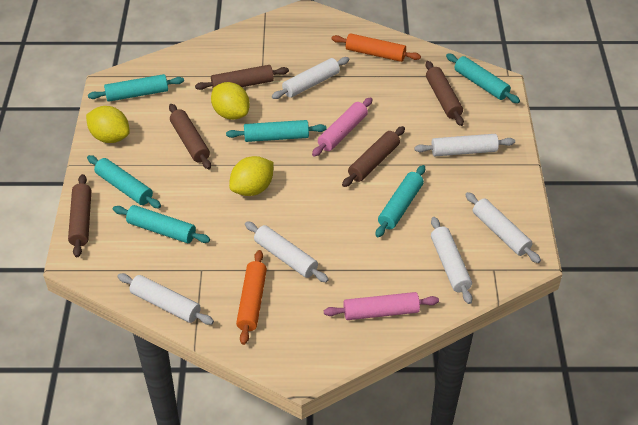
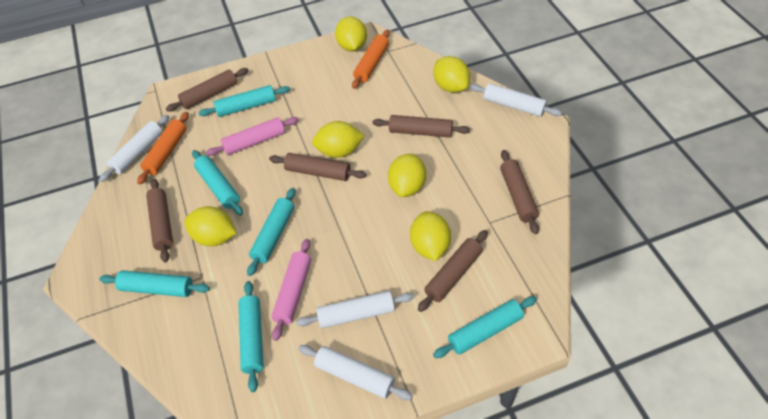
brown rolling pin: [68,174,91,257] [169,104,211,169] [195,65,289,90] [342,126,405,187] [426,61,464,126] = 5 -> [146,179,173,262] [166,68,248,112] [269,153,366,181] [372,115,470,138] [418,230,488,312] [500,150,539,234] = 6
white rolling pin: [117,273,214,325] [245,221,329,282] [272,57,349,99] [414,134,515,156] [431,217,472,304] [465,192,541,263] = 6 -> [99,115,169,182] [296,291,414,328] [298,345,413,400] [470,83,562,117] = 4
yellow lemon: [86,106,130,143] [211,82,250,120] [229,156,274,196] = 3 -> [184,206,237,246] [312,121,364,158] [335,16,367,52] [388,154,426,197] [410,211,451,261] [433,56,470,93] = 6

